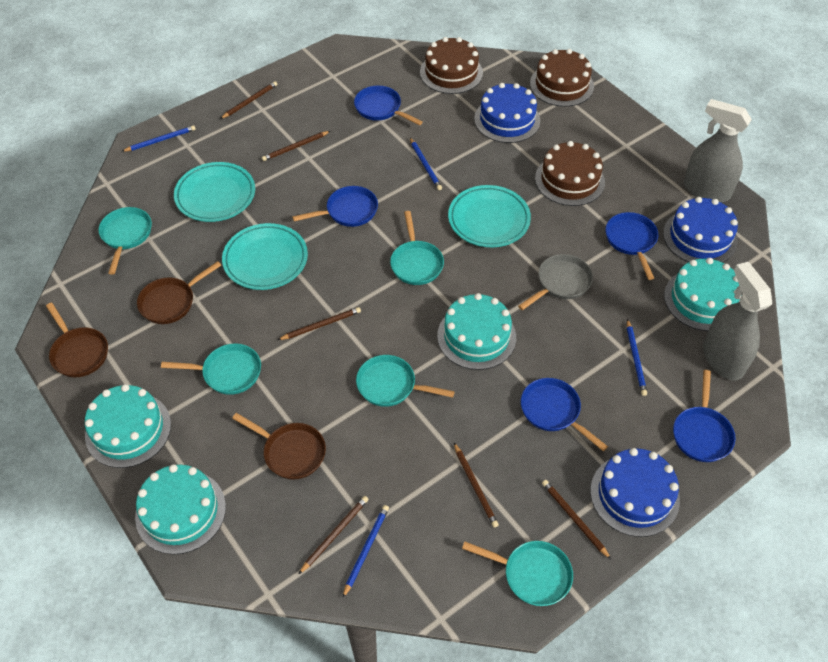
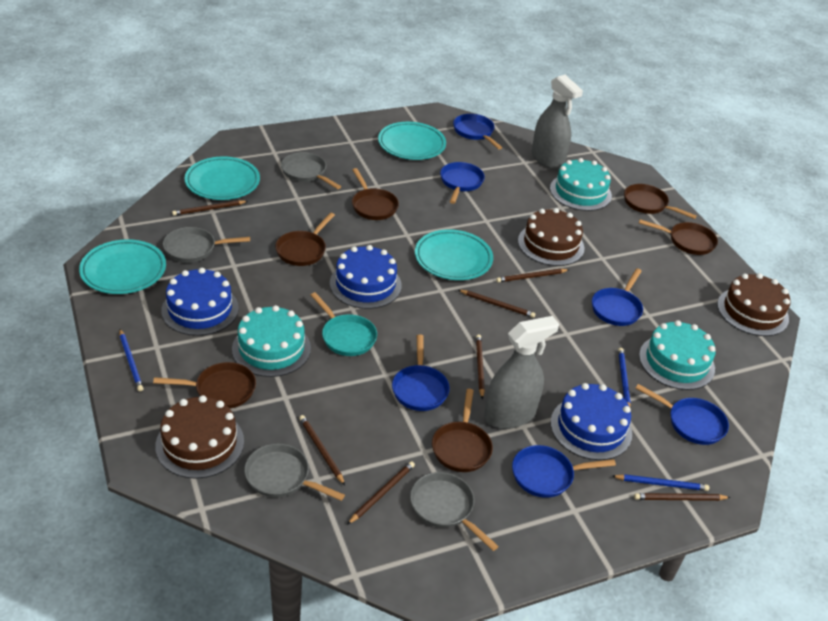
blue pan: [292,186,378,227] [354,86,423,125] [521,378,608,451] [606,212,658,280] [673,370,736,462] = 5 -> [392,334,450,411] [440,162,485,204] [453,114,502,150] [512,445,616,498] [592,268,643,326] [635,384,729,445] = 6
blue pencil: [121,125,196,152] [343,505,389,598] [410,138,442,190] [627,319,647,396] = 4 -> [120,329,144,392] [612,474,709,491] [618,348,631,407] = 3
brown pan: [46,303,108,377] [137,261,221,324] [232,413,326,480] = 3 -> [153,362,256,408] [275,213,335,266] [352,168,399,220] [432,389,493,472] [624,184,697,219] [639,219,718,255] = 6
brown pencil: [220,81,278,119] [262,131,330,161] [278,307,361,340] [298,496,369,575] [454,443,499,528] [542,480,611,559] = 6 -> [172,200,248,216] [299,415,345,485] [347,461,415,525] [459,290,535,318] [476,334,485,399] [496,269,569,282] [634,493,731,501] = 7
grey pan: [518,254,593,310] = 1 -> [163,227,250,263] [244,444,345,501] [281,152,341,189] [410,472,499,551] = 4
turquoise cake: [85,384,171,468] [135,464,226,554] [437,293,516,370] [664,258,740,331] = 4 -> [232,305,311,377] [550,158,612,211] [639,320,716,390] = 3
turquoise pan: [99,207,152,275] [161,343,261,395] [356,355,455,407] [390,211,444,285] [462,541,573,606] = 5 -> [311,292,377,356] = 1
turquoise plate: [174,162,255,222] [222,223,308,290] [448,185,531,247] = 3 -> [79,239,166,294] [184,157,260,200] [378,122,446,160] [415,229,493,280] = 4

